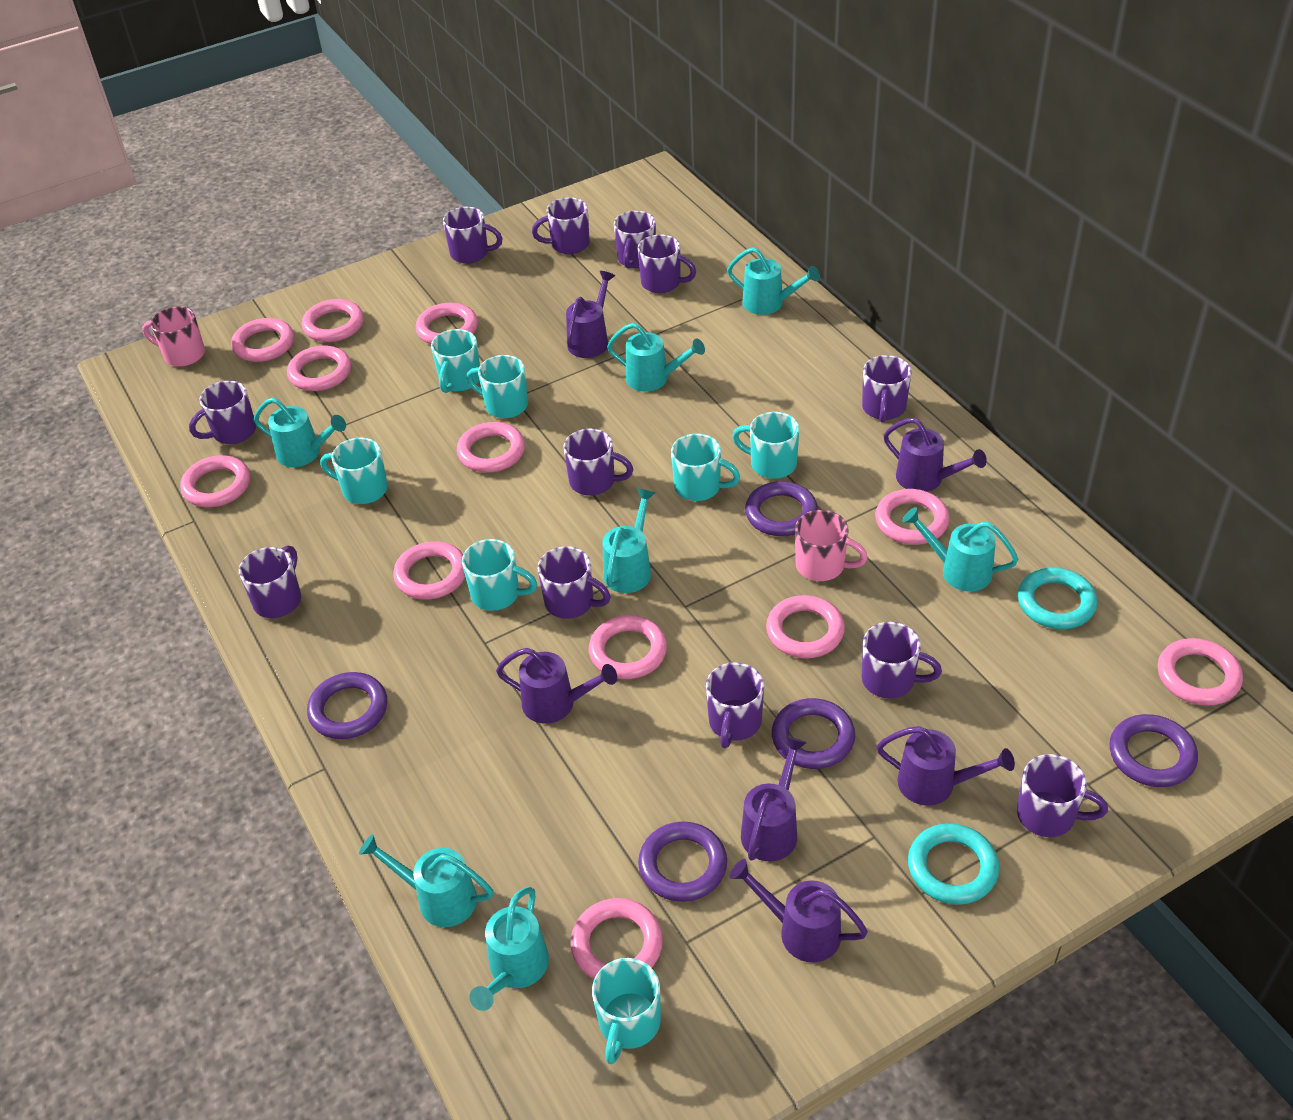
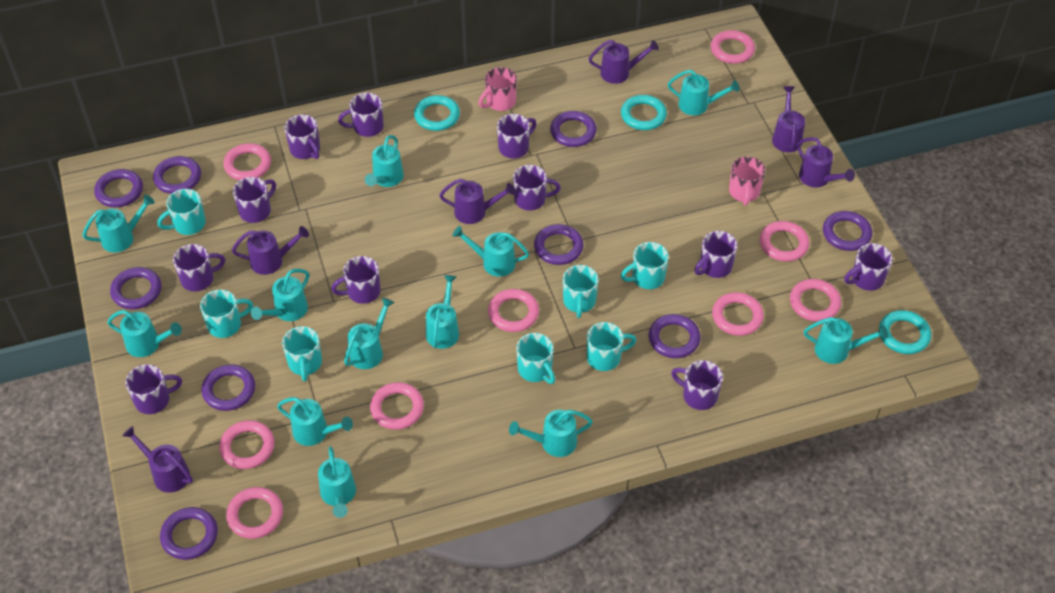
pink ring: [180,455,250,507] [231,318,294,362] [287,345,351,391] [302,299,364,342] [393,541,465,599] [416,303,478,344] [457,422,525,473] [571,898,663,979] [589,615,667,679] [766,595,845,658] [875,489,950,545] [1158,638,1243,706] = 12 -> [219,420,274,469] [223,143,271,180] [226,487,283,539] [370,382,424,430] [488,289,539,332] [711,30,755,64] [712,292,764,336] [760,221,809,261] [790,279,841,322] = 9
purple mug: [189,381,256,444] [239,545,301,618] [443,207,503,264] [532,197,590,254] [537,546,611,619] [563,429,633,496] [614,211,656,269] [638,235,696,293] [706,662,764,748] [862,355,912,423] [862,622,942,699] [1017,754,1108,837] = 12 -> [125,364,182,414] [173,244,225,291] [233,177,276,223] [284,114,320,159] [331,256,380,304] [338,93,384,137] [497,114,537,159] [513,165,561,211] [671,360,723,410] [694,231,737,278] [844,243,893,291] = 11
purple ring: [307,672,387,739] [638,821,727,902] [745,481,818,536] [772,698,855,769] [1110,714,1198,787] = 5 -> [94,169,143,207] [110,267,161,309] [153,156,201,194] [160,507,218,560] [202,364,255,411] [534,224,584,265] [550,111,597,147] [649,314,701,358] [823,211,872,251] = 9
turquoise ring: [908,823,999,905] [1018,567,1097,629] = 2 -> [414,95,460,131] [621,95,667,130] [879,310,931,354] = 3
turquoise watering can: [254,398,346,467] [359,834,493,927] [470,887,549,1011] [603,488,655,593] [607,323,705,392] [727,247,820,315] [902,507,1018,591] = 7 -> [82,195,155,253] [107,310,182,357] [251,269,309,321] [277,397,353,446] [318,446,356,518] [344,297,394,369] [365,135,404,187] [426,275,459,349] [453,226,529,277] [509,410,593,457] [668,70,739,115] [804,317,888,364] = 12

